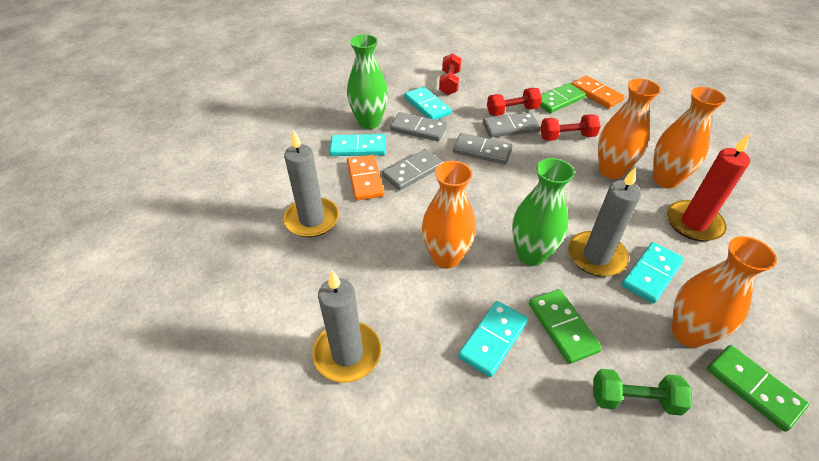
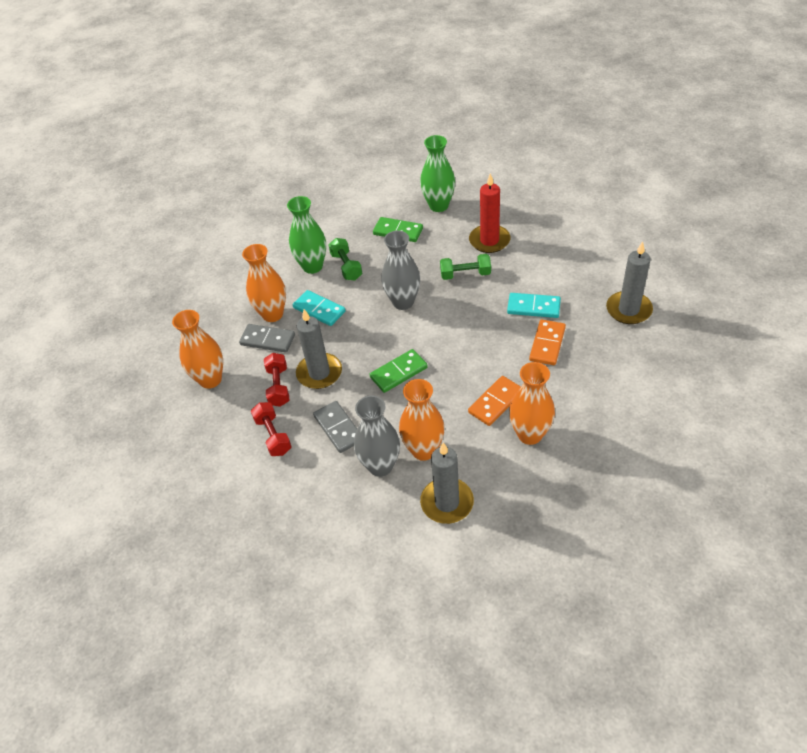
green domino: [529,289,602,364] [540,83,586,113] [707,345,809,432] = 3 -> [370,349,428,393] [373,217,423,242] = 2
green dumbbell: [593,369,692,416] = 1 -> [329,238,362,280] [440,254,491,280] = 2
grey domino: [382,149,443,190] [390,112,447,141] [453,133,513,164] [483,112,540,137] = 4 -> [239,324,295,353] [313,401,357,453] = 2
grey vase: none = 0 -> [354,395,400,477] [381,231,420,310] = 2
red dumbbell: [439,53,461,95] [487,88,542,116] [540,114,601,141] = 3 -> [251,402,292,456] [264,353,290,407] = 2
turquoise domino: [330,134,385,156] [404,86,452,120] [458,301,528,377] [622,242,684,304] = 4 -> [293,290,346,326] [507,293,561,318] = 2

